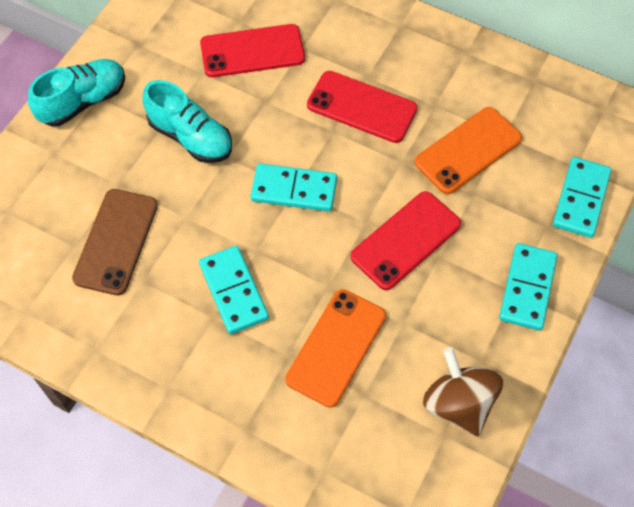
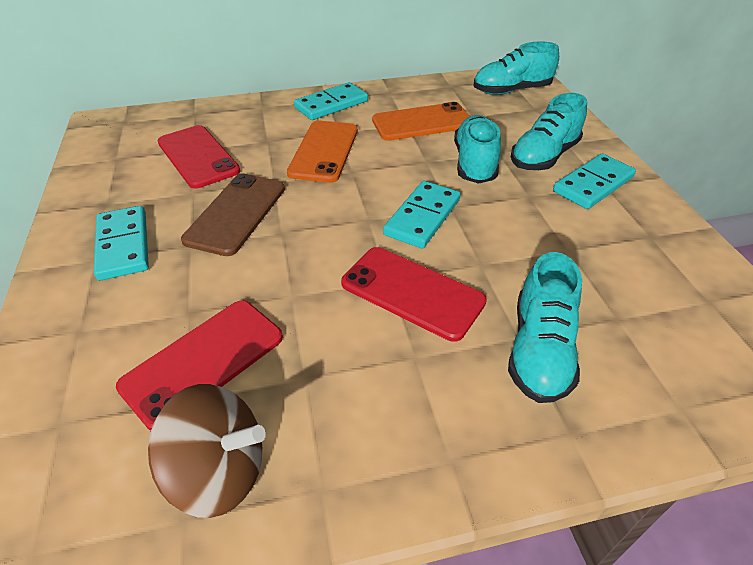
turquoise shoe: [28,59,125,126] [143,80,232,163] = 2 -> [454,115,501,184] [474,41,559,95] [508,252,582,403] [511,93,587,170] = 4

